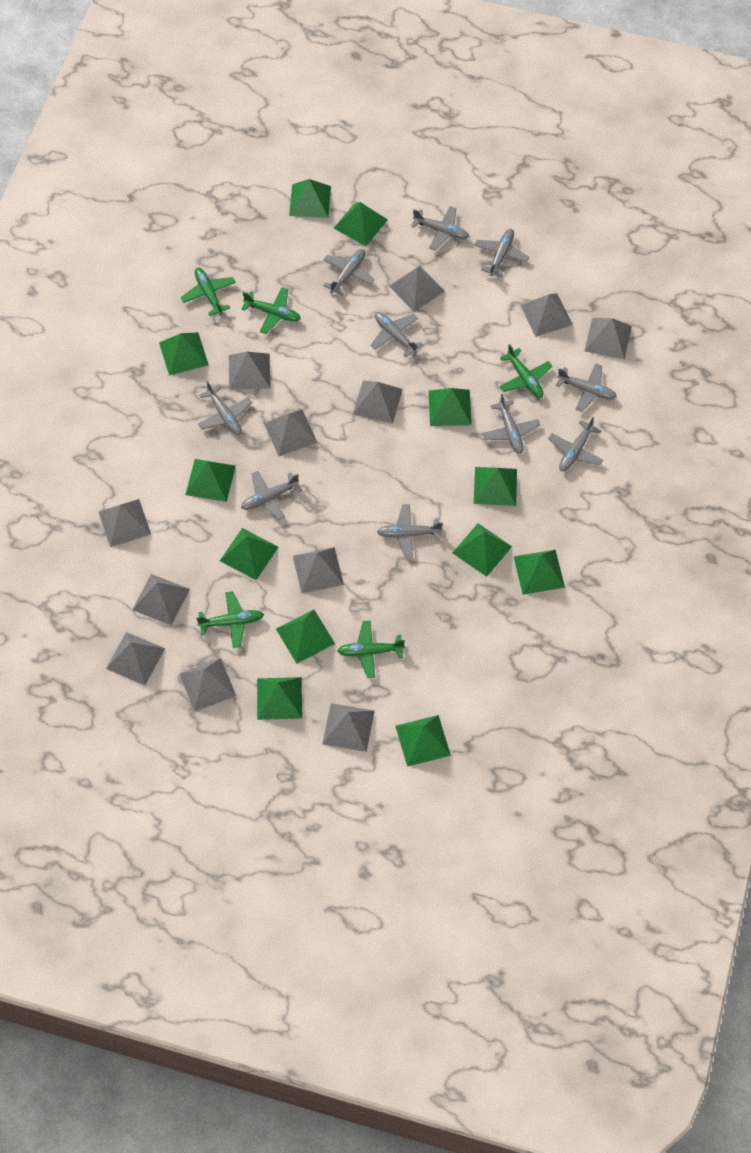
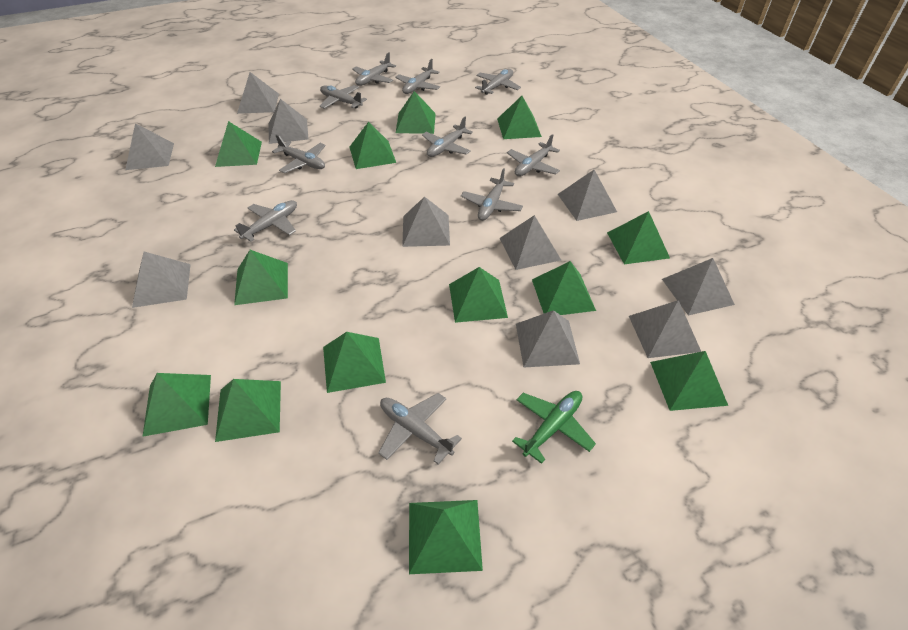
green plane: [181,268,236,316] [196,591,264,648] [241,287,301,334] [337,621,405,678] [500,344,553,398] = 5 -> [512,391,596,464] = 1
green pyramid: [159,332,209,376] [185,459,236,502] [220,528,278,580] [257,677,302,720] [276,609,335,664] [289,179,331,218] [334,202,388,246] [395,715,451,767] [429,388,472,426] [453,523,512,577] [474,467,517,506] [513,550,565,595] = 12 -> [142,373,211,437] [215,121,262,167] [215,379,281,442] [234,250,288,305] [323,332,386,393] [349,122,396,169] [396,91,436,134] [409,500,483,574] [449,267,508,323] [497,96,542,139] [532,261,596,315] [607,211,670,264] [650,351,728,411] = 13
grey pyramid: [99,499,151,547] [106,632,165,685] [132,574,190,625] [179,658,236,712] [229,352,270,390] [264,410,318,456] [293,547,344,593] [322,703,375,752] [352,380,403,423] [389,265,445,312] [520,293,573,337] [585,318,632,359] = 12 -> [125,123,174,170] [132,252,191,308] [237,72,279,114] [269,99,309,144] [402,196,450,247] [500,215,561,270] [516,310,580,367] [558,170,617,221] [629,300,701,358] [662,258,735,316] = 10

